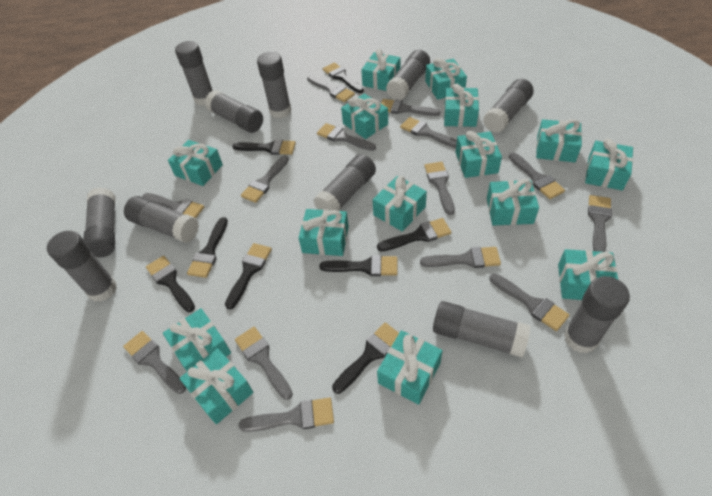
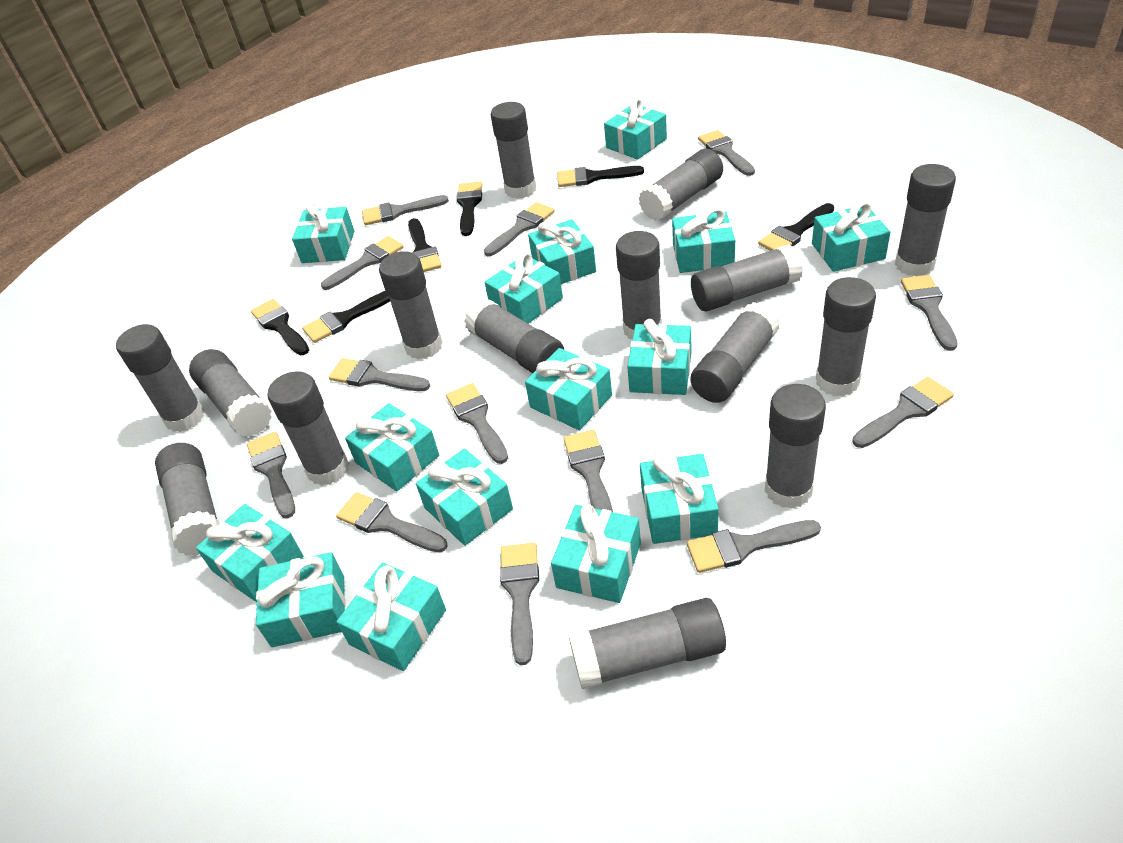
black brush: [146,256,195,312] [187,217,228,278] [225,243,272,310] [232,139,296,155] [319,255,397,276] [323,63,364,93] [332,323,399,394] [377,218,451,251] = 8 -> [251,299,309,355] [302,291,390,343] [408,218,442,272] [456,181,482,236] [557,166,644,187] [758,203,834,251] = 6
grey brush: [123,331,186,394] [142,193,204,218] [235,327,293,400] [239,397,334,432] [241,155,289,203] [307,75,355,102] [317,123,376,151] [381,99,441,116] [400,117,457,148] [420,247,501,268] [424,162,455,215] [489,273,570,331] [509,152,565,199] [588,195,612,252] = 14 -> [247,432,295,518] [321,236,404,290] [329,358,430,391] [336,492,448,553] [362,195,449,225] [446,383,508,464] [484,202,555,256] [500,543,539,665] [564,430,613,512] [687,520,821,573] [698,130,755,176] [852,377,954,448] [901,275,958,351] = 13
grey glue stick: [47,231,117,302] [83,187,115,257] [124,196,199,243] [175,41,212,106] [205,90,263,133] [257,52,291,119] [313,154,376,211] [386,50,430,100] [433,301,531,358] [483,79,534,133] [564,276,630,353] = 11 -> [116,324,205,432] [155,443,220,556] [189,349,272,437] [267,371,349,486] [379,251,443,359] [465,298,564,373] [490,102,536,199] [568,598,726,689] [616,231,662,339] [639,149,723,221] [691,244,803,311] [691,302,780,403] [765,384,826,509] [816,277,876,397] [895,164,956,276] = 15

